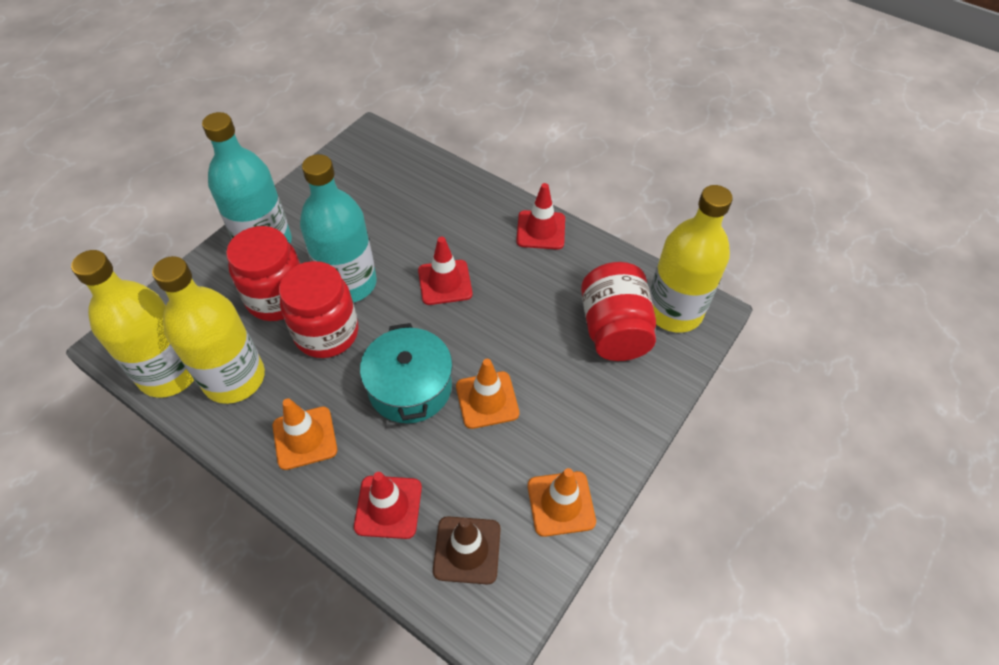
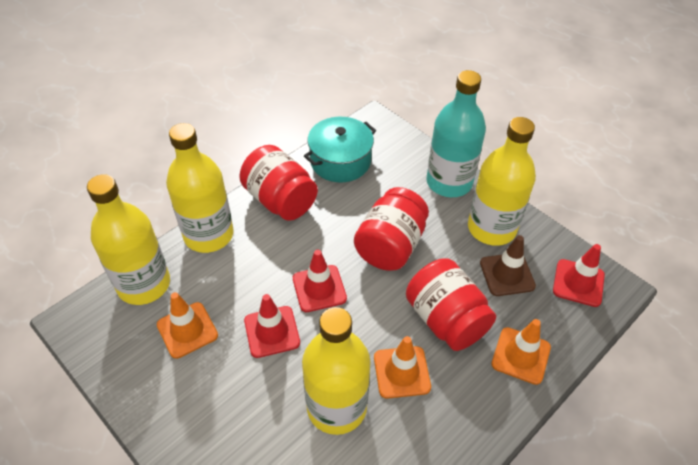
turquoise bottle: [202,112,292,243] [300,154,377,303] = 2 -> [426,70,486,197] = 1
yellow bottle: [71,250,194,398] [152,256,265,404] [650,185,733,333] = 3 -> [87,174,170,305] [166,123,234,253] [302,307,371,435] [468,117,536,246] = 4

